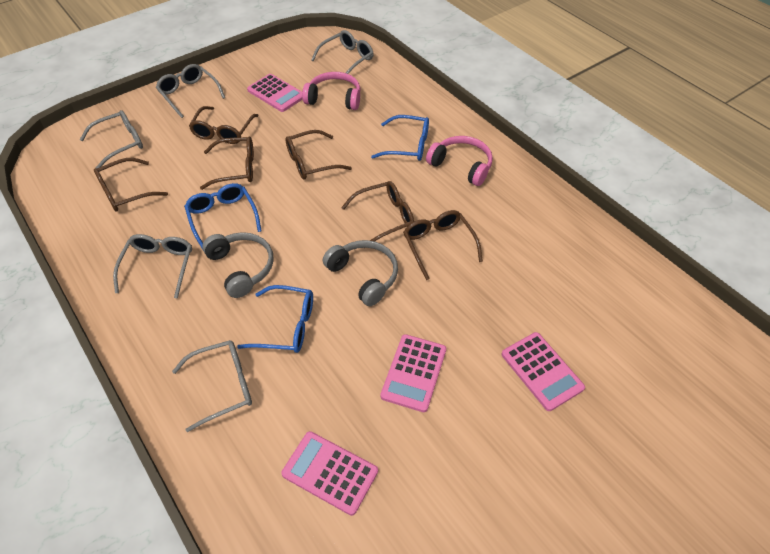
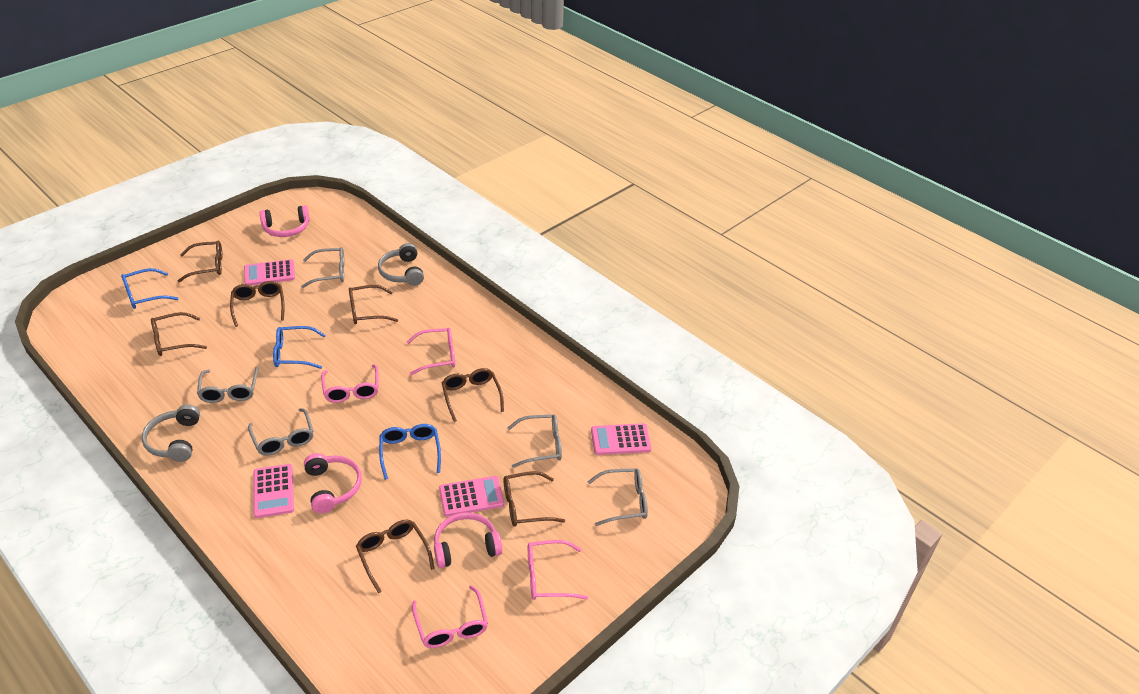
brown glasses: [94,158,168,211] [189,106,259,144] [200,137,254,190] [285,130,352,180] [341,181,414,241] [403,210,483,280] = 6 -> [151,312,207,356] [178,240,223,282] [230,281,284,327] [349,285,398,324] [356,520,435,594] [442,368,504,422] [503,471,565,527] = 7
pink glasses: none = 0 -> [321,364,379,403] [407,328,455,375] [412,585,488,648] [528,540,588,600] = 4
pink headphones: [302,72,361,110] [426,136,493,186] = 2 -> [260,205,310,237] [304,453,362,513] [434,512,502,568] = 3

